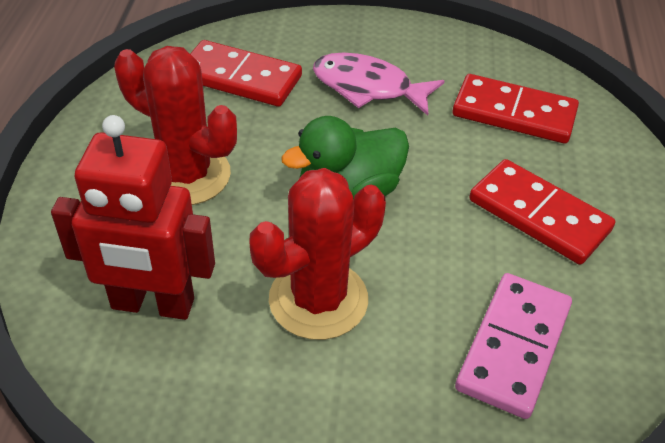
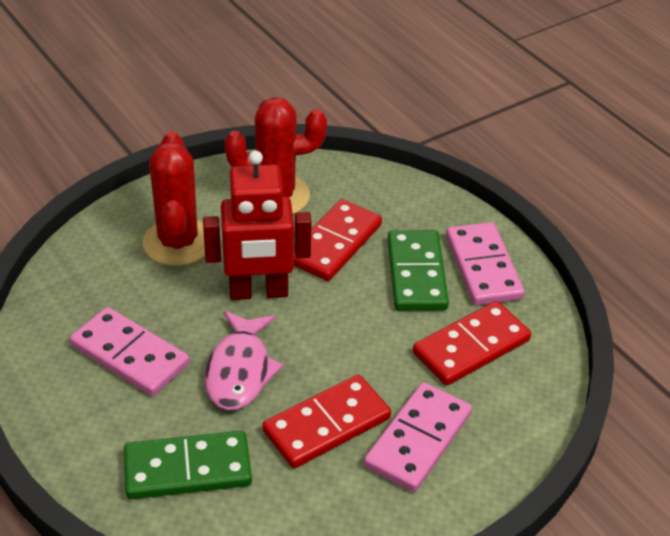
green domino: none = 0 -> [124,431,252,499] [388,230,449,311] = 2
green duck: [281,116,409,199] = 1 -> none = 0
pink domino: [455,273,572,419] = 1 -> [70,307,190,396] [364,382,472,492] [446,222,525,305] = 3

